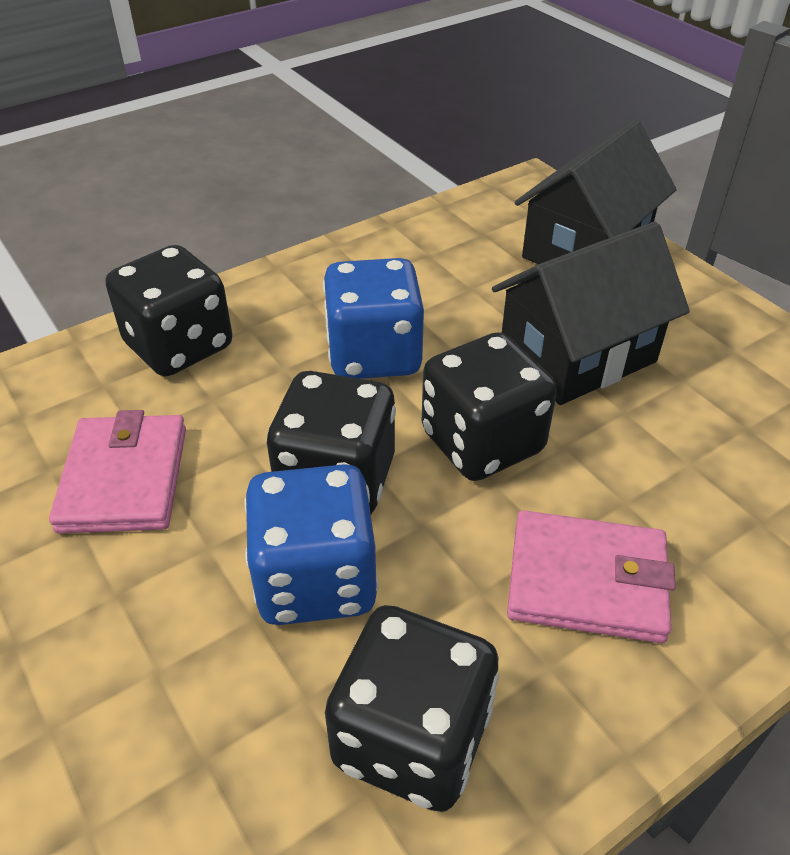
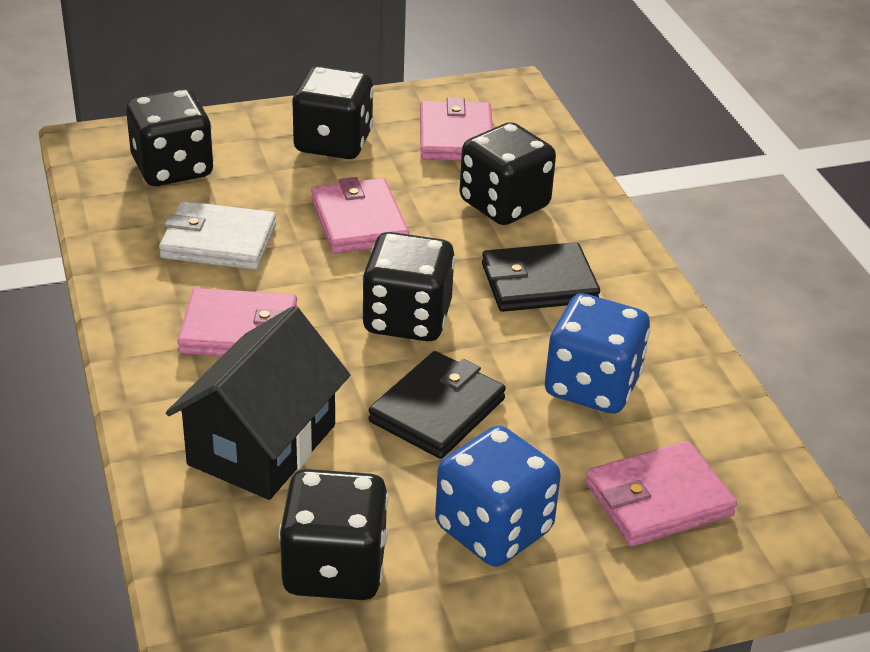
black dice: [105,245,232,377] [267,371,396,514] [325,605,499,812] [422,332,557,481] = 4 -> [126,89,214,186] [279,469,388,600] [292,66,374,159] [362,232,455,341] [460,122,556,225] = 5
black house: [492,222,690,405] [515,120,677,264] = 2 -> [166,306,350,500] = 1
black wallet: none = 0 -> [368,351,506,459] [482,242,600,312] = 2
pink wallet: [49,410,186,534] [507,510,676,643] = 2 -> [177,288,297,356] [311,177,409,254] [420,97,493,161] [586,441,737,547] = 4
white wallet: none = 0 -> [159,201,276,270] = 1

